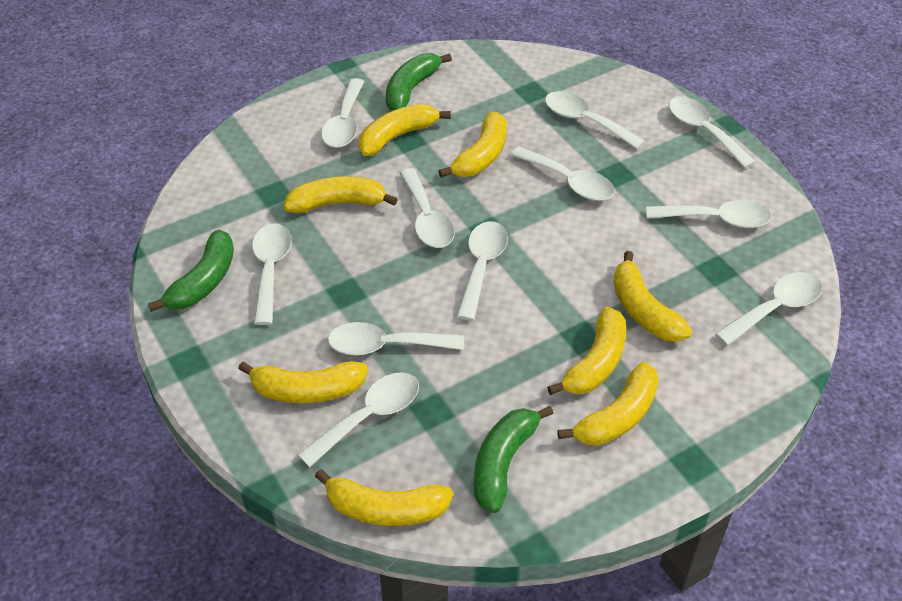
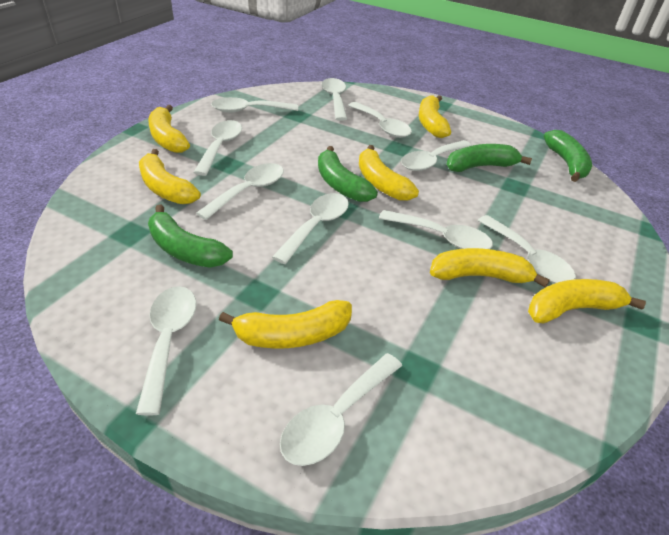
green banana: [148,229,234,312] [386,53,452,111] [474,406,553,513] = 3 -> [148,205,233,268] [318,146,378,202] [446,144,532,172] [544,130,592,182] = 4
yellow banana: [238,361,368,403] [284,176,398,213] [315,469,453,526] [358,104,451,156] [439,112,507,178] [547,307,626,395] [557,362,659,446] [613,251,692,342] = 8 -> [139,149,201,204] [148,105,190,153] [219,300,352,348] [359,145,419,201] [419,95,451,138] [430,248,550,288] [528,279,646,323] = 7

